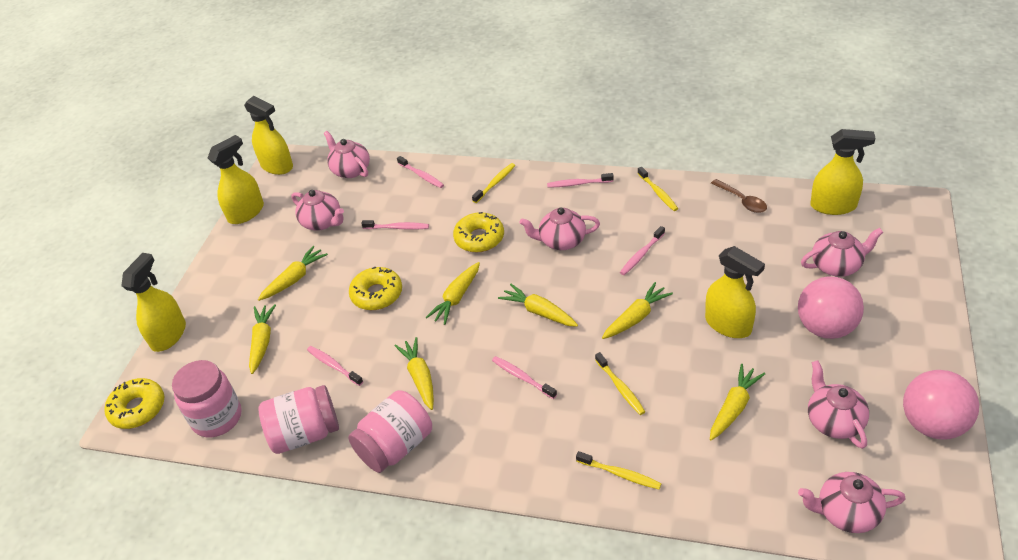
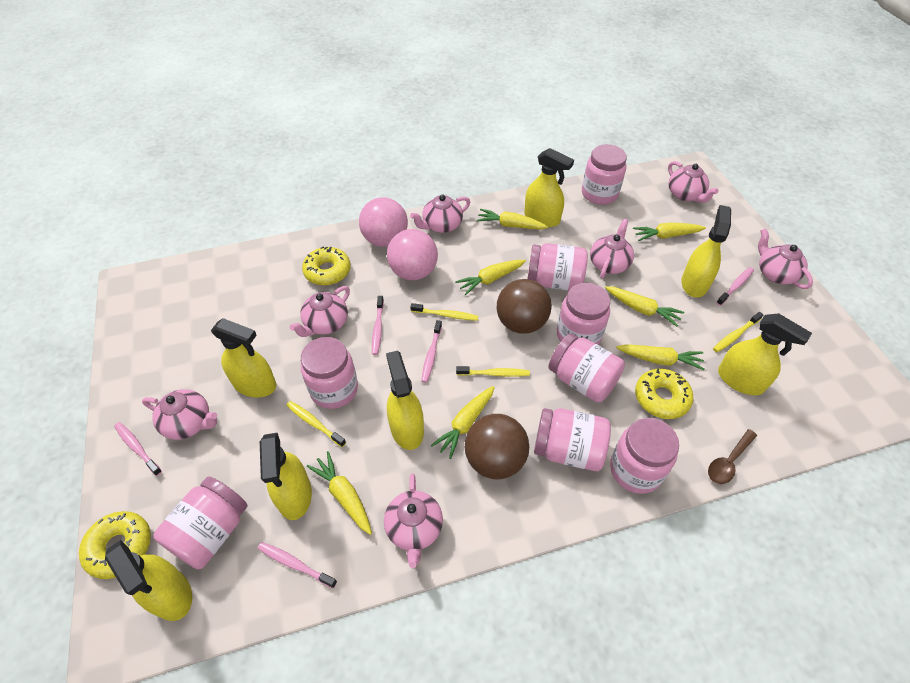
brown ball: none = 0 -> [465,414,529,479] [497,279,552,334] = 2
pink jar: [172,360,242,438] [258,385,339,454] [348,390,432,473] = 3 -> [153,476,248,569] [301,337,358,409] [527,243,588,290] [534,408,611,471] [548,333,625,403] [557,283,610,344] [582,144,627,205] [610,418,679,494] = 8
pink teapot: [291,190,344,230] [323,131,370,178] [519,207,600,250] [798,472,906,533] [801,228,883,277] [808,360,869,449] = 6 -> [142,389,217,440] [290,286,350,337] [384,474,443,568] [410,194,470,233] [590,219,634,278] [668,161,719,203] [758,229,813,289] = 7
pink toothbrush: [307,346,363,386] [361,220,429,230] [397,156,444,188] [492,356,557,399] [547,173,614,188] [620,226,665,275] = 6 -> [114,422,162,476] [258,542,337,588] [372,296,384,355] [421,320,442,383] [716,267,754,306] = 5
yellow spray bottle: [121,253,186,352] [208,135,264,224] [244,96,293,175] [705,246,765,338] [810,129,875,215] = 5 -> [105,540,192,621] [211,318,276,397] [260,433,312,520] [386,351,424,450] [524,148,574,227] [682,205,731,298] [718,313,812,395] = 7

